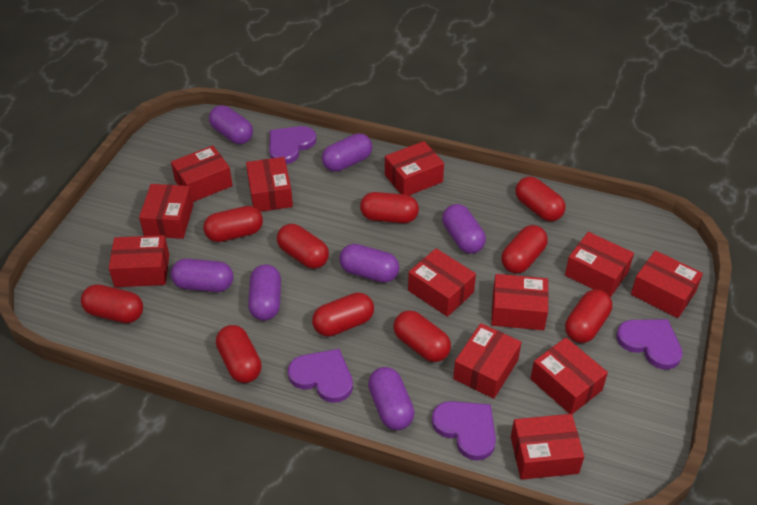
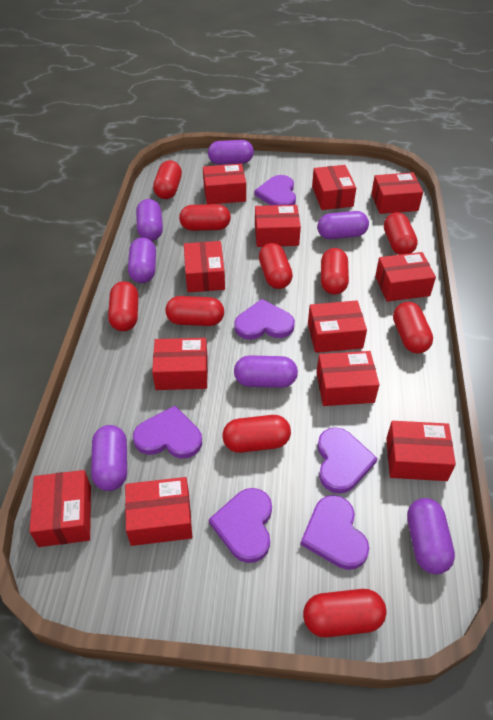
purple heart: [269,126,316,164] [288,349,353,403] [432,401,496,461] [616,319,683,370] = 4 -> [133,406,202,459] [209,488,272,563] [234,299,295,340] [255,175,296,205] [301,495,369,570] [317,427,377,494] = 6

